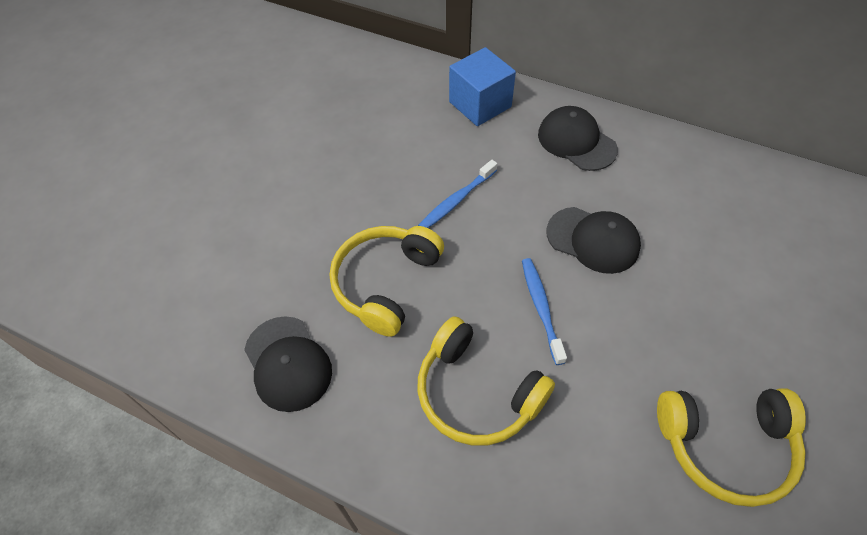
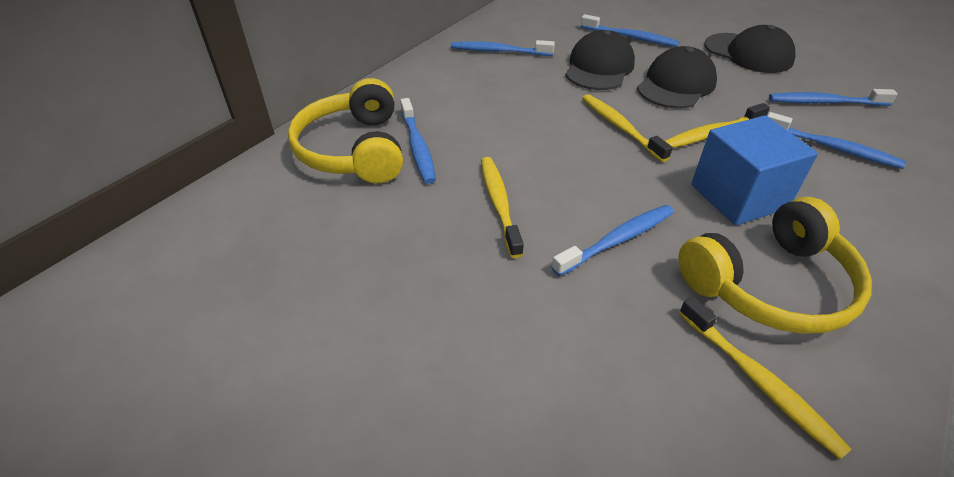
blue toothbrush: [418,160,497,228] [522,258,567,365] = 2 -> [400,98,436,184] [451,40,555,56] [551,205,674,276] [581,14,680,47] [767,112,906,169] [769,89,898,106] = 6
yellow headphones: [330,226,444,337] [418,316,555,446] [657,388,806,507] = 3 -> [288,78,403,183] [678,197,872,334] = 2
yellow toothbrush: none = 0 -> [481,157,524,258] [582,94,673,162] [665,103,770,148] [679,297,852,460] = 4

